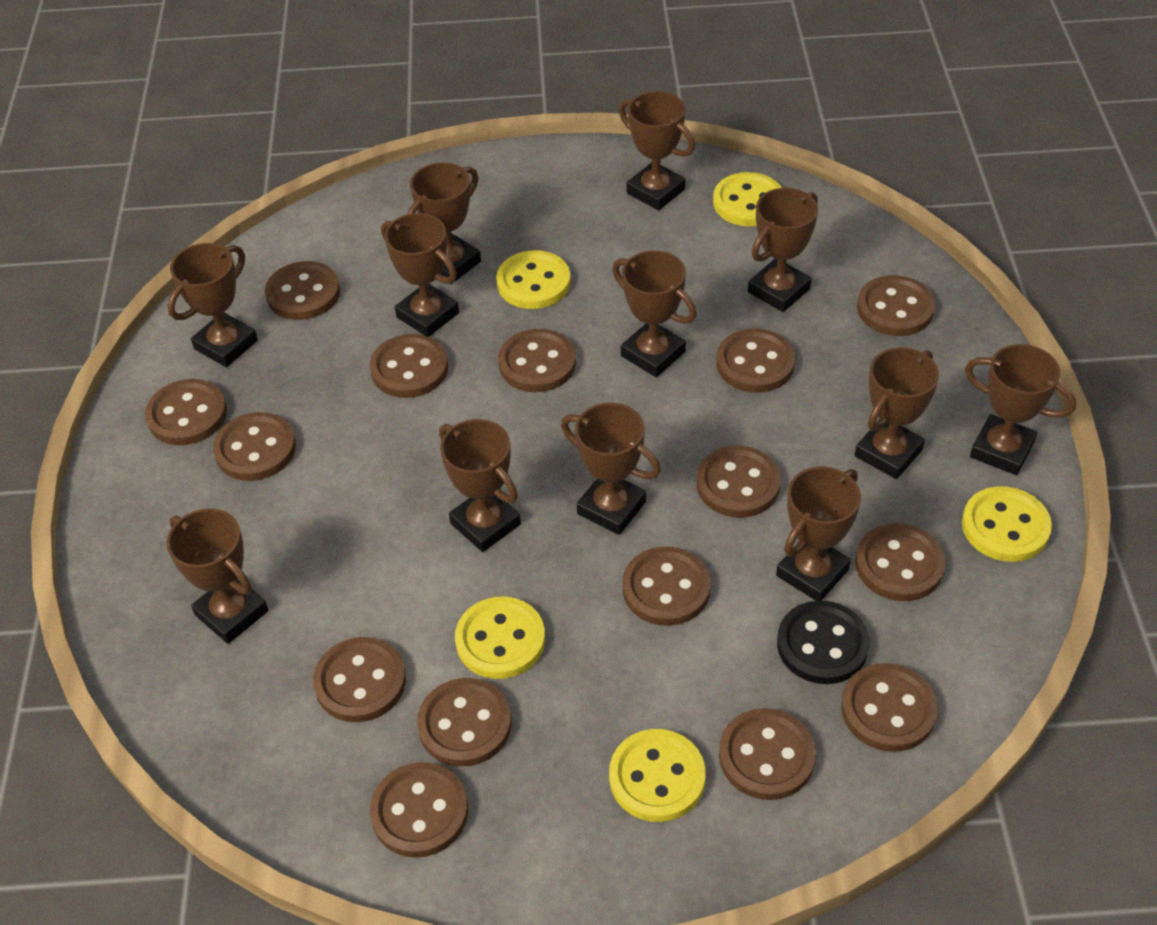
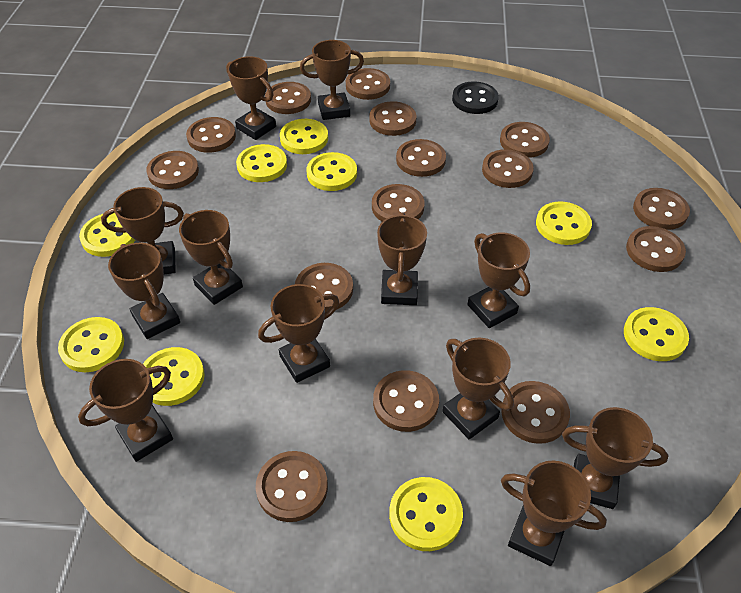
yellow button: [455,596,545,679] [496,250,571,309] [609,729,706,822] [713,172,782,226] [962,486,1052,562] = 5 -> [58,317,124,372] [79,213,135,257] [143,347,205,406] [236,144,287,182] [280,119,328,154] [307,152,357,191] [389,477,463,551] [536,201,592,245] [624,307,689,361] = 9

